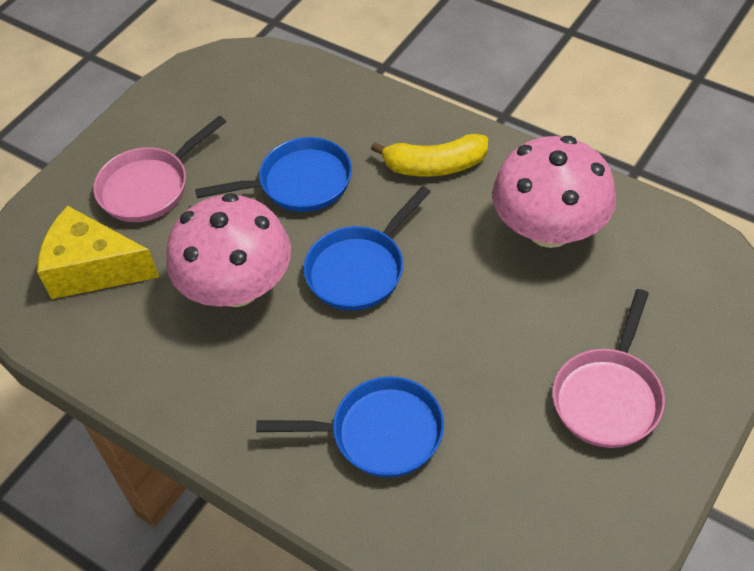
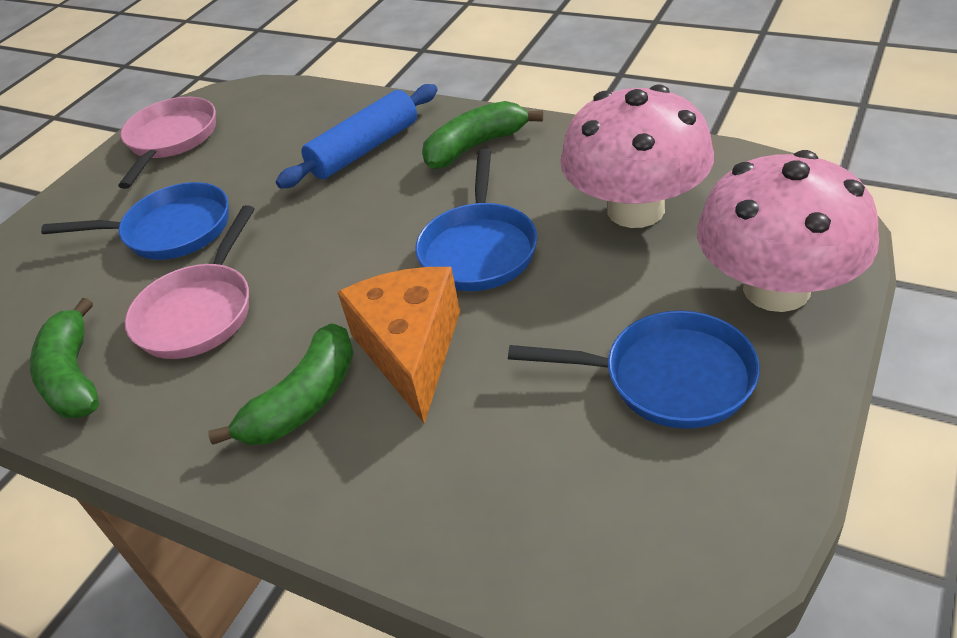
blue rolling pin: none = 0 -> [276,84,438,188] = 1
green banana: none = 0 -> [30,298,99,418] [208,323,354,445] [422,101,543,169] = 3
orange cheese: none = 0 -> [338,267,460,424] = 1
yellow banana: [371,134,488,177] = 1 -> none = 0
yellow cheese: [37,206,159,299] = 1 -> none = 0

